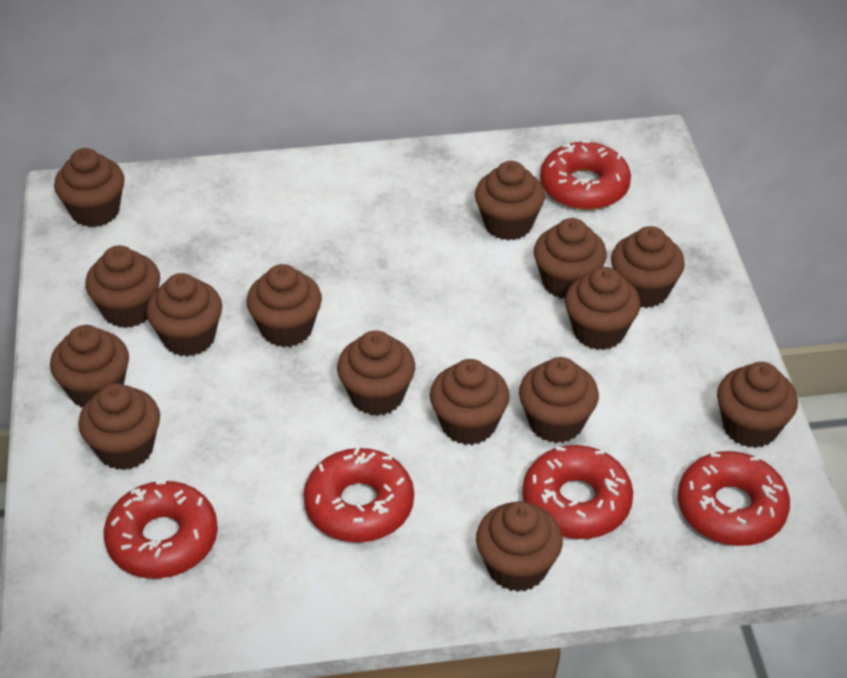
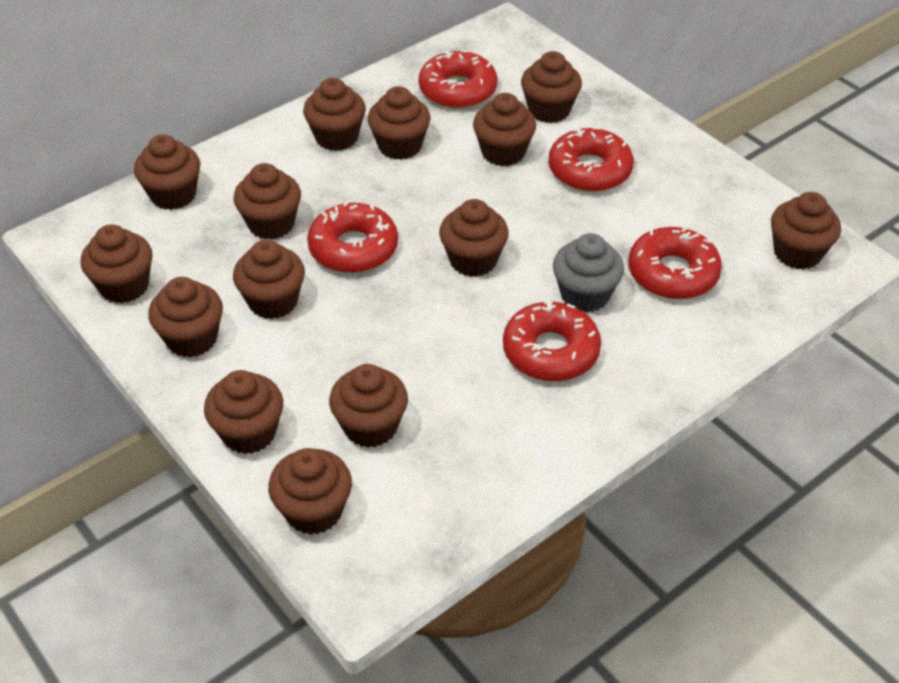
brown cupcake: [50,325,129,408] [54,148,125,227] [78,383,160,470] [85,245,160,328] [146,273,222,357] [246,264,322,348] [337,331,415,416] [430,359,510,445] [475,161,545,240] [476,501,563,592] [519,357,599,443] [534,218,607,299] [565,267,640,350] [611,226,685,308] [717,362,798,448] = 15 -> [81,225,152,303] [134,134,200,210] [148,277,223,358] [204,370,283,454] [233,240,305,319] [234,163,301,240] [268,448,352,535] [303,78,366,151] [329,364,408,448] [368,86,431,160] [439,199,509,277] [473,93,536,166] [521,51,582,123] [771,192,841,270] = 14
grey cupcake: none = 0 -> [553,233,624,312] = 1

